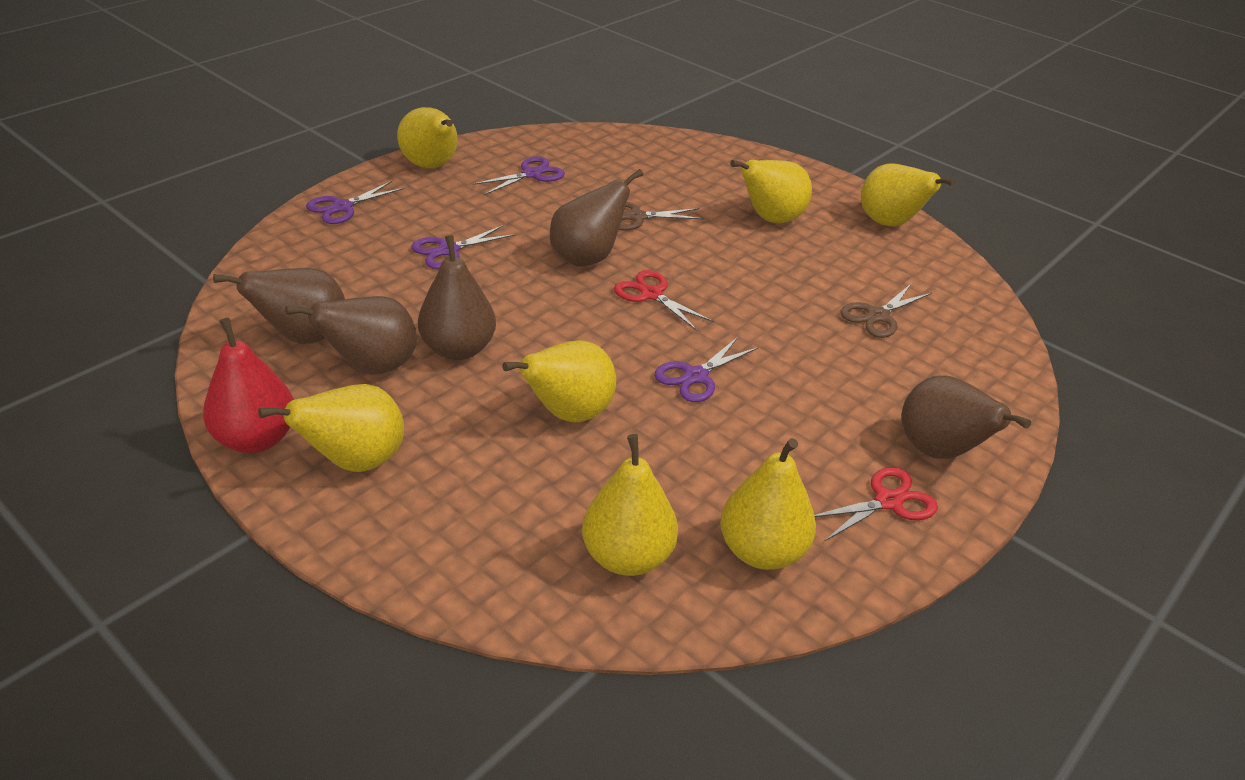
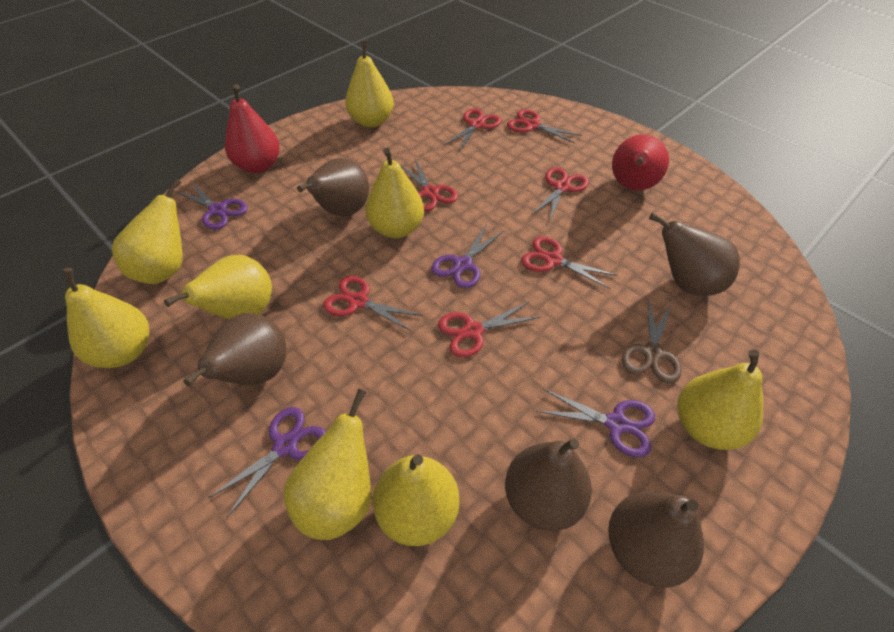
brown scissors: [619,202,704,230] [841,283,932,338] = 2 -> [622,298,682,383] = 1
red pear: [203,318,294,453] = 1 -> [225,84,280,173] [612,135,669,191] = 2
red scissors: [614,270,714,331] [814,467,938,542] = 2 -> [323,276,423,332] [400,159,458,211] [438,301,540,358] [444,108,502,152] [507,109,582,143] [521,236,617,289] [532,167,589,221] = 7
yellow pear: [258,384,404,472] [397,107,457,168] [502,340,616,422] [582,434,678,576] [720,438,816,570] [730,160,812,223] [861,163,956,227] = 7 -> [63,268,149,368] [112,178,183,284] [164,255,272,319] [284,389,371,540] [345,40,394,128] [366,148,424,238] [373,454,460,546] [677,350,763,450] = 8

